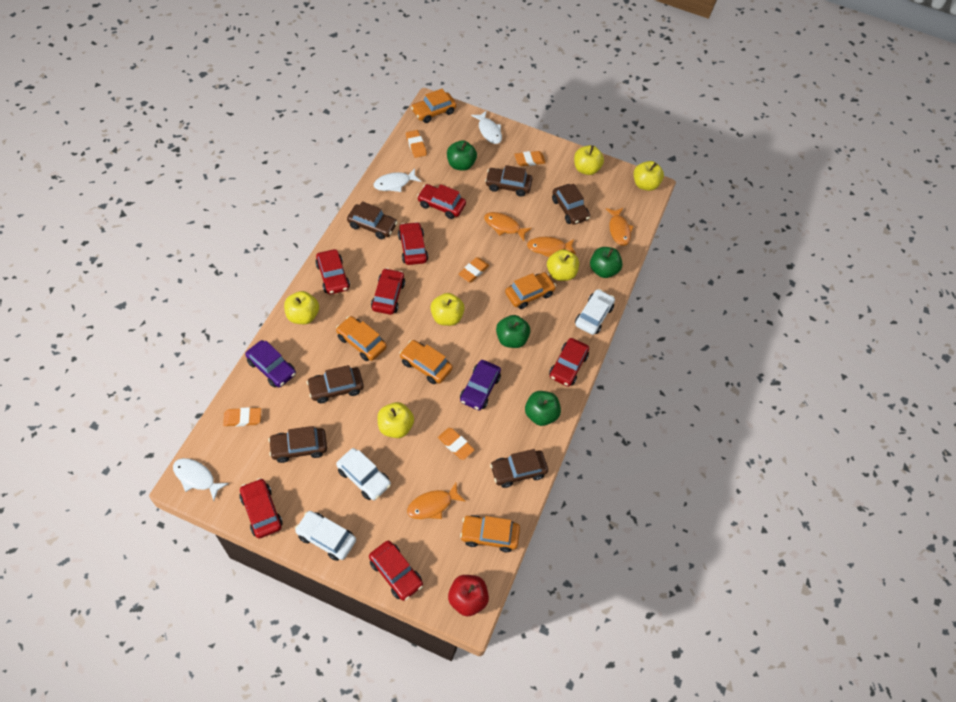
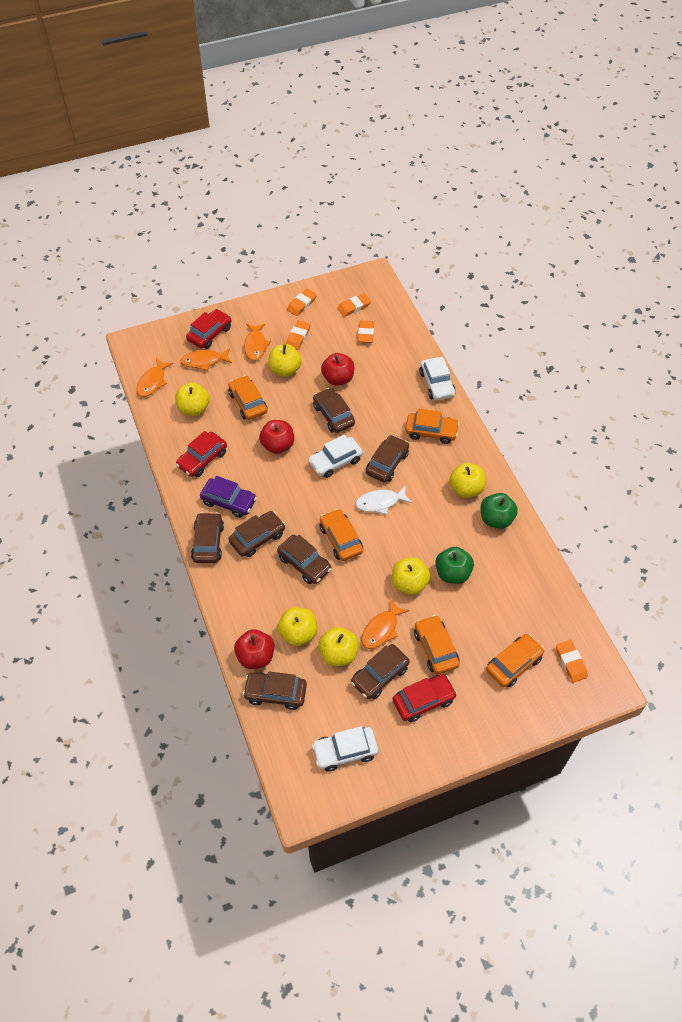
brown car: [268,426,327,463] [307,365,364,403] [347,201,398,239] [485,165,532,197] [490,449,548,488] [552,184,590,225] = 6 -> [191,512,224,563] [228,511,285,557] [243,671,307,710] [277,535,332,584] [313,388,355,433] [351,644,410,699] [366,435,409,482] = 7
green apple: [447,140,477,171] [496,315,530,348] [525,391,561,426] [590,247,623,278] = 4 -> [435,547,474,584] [481,493,518,529] = 2
purple car: [245,340,296,387] [460,360,501,410] = 2 -> [200,476,257,518] = 1
red apple: [448,575,489,616] = 1 -> [234,629,274,669] [259,420,294,454] [321,353,354,386] = 3
red car: [239,478,283,538] [315,249,350,294] [369,540,423,601] [371,268,405,315] [398,222,428,265] [417,184,466,219] [549,338,589,387] = 7 -> [176,431,227,477] [186,309,232,349] [392,674,457,722] = 3
white fish: [173,458,229,501] [374,168,421,192] [471,111,502,144] = 3 -> [355,486,412,514] = 1

